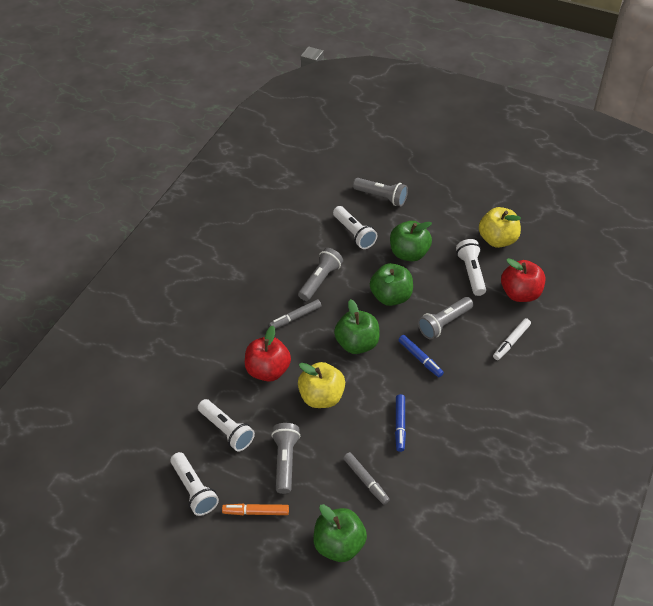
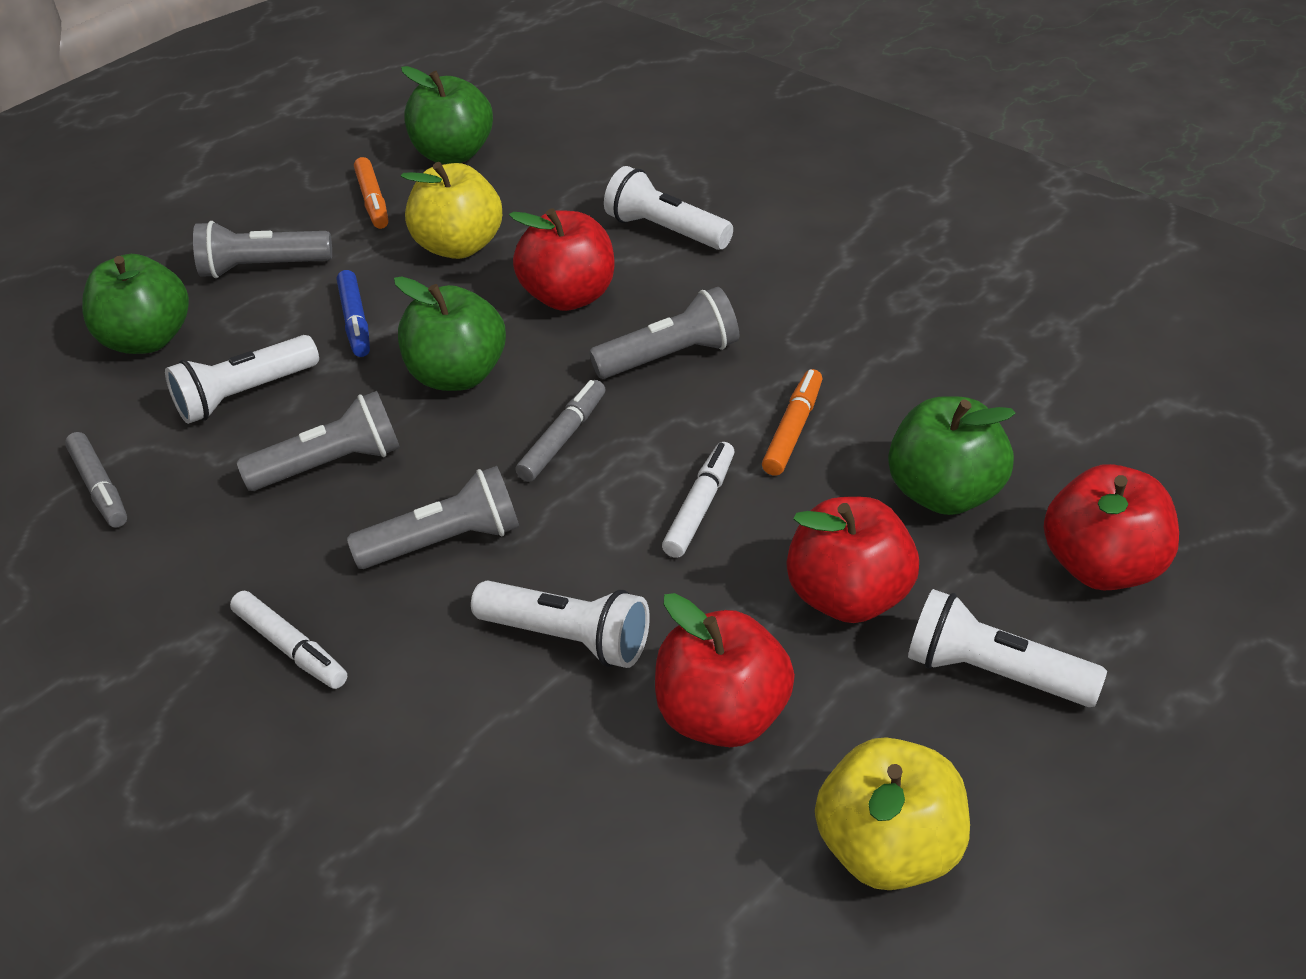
blue marker: [395,394,406,452] [399,335,444,377] = 2 -> [337,270,370,357] = 1
orange marker: [222,504,289,515] = 1 -> [354,157,388,229] [762,369,822,476] = 2
red apple: [245,326,291,382] [501,258,545,302] = 2 -> [509,208,615,311] [655,593,795,747] [786,497,919,623] [1044,464,1179,590] = 4
white marker: [493,318,531,360] = 1 -> [230,591,347,689] [662,442,734,558] = 2

